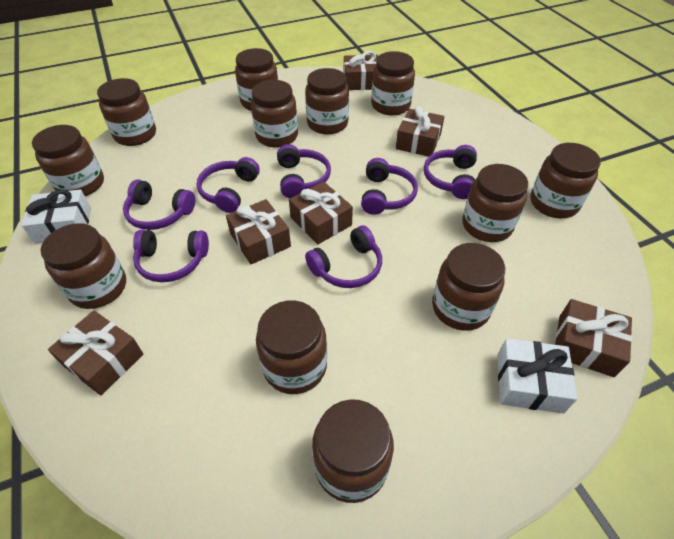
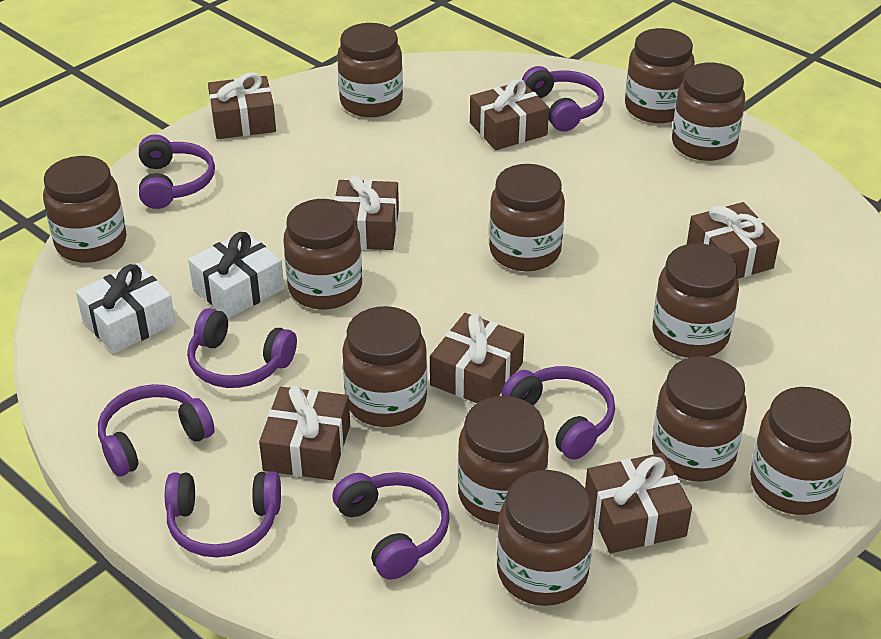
brown gift: [48,310,143,395] [226,199,291,264] [289,181,353,244] [344,51,378,90] [396,106,444,157] [555,299,632,377] = 6 -> [208,72,276,139] [259,385,350,480] [334,175,399,250] [430,313,524,403] [470,79,549,150] [585,453,692,553] [687,202,780,279] = 7

